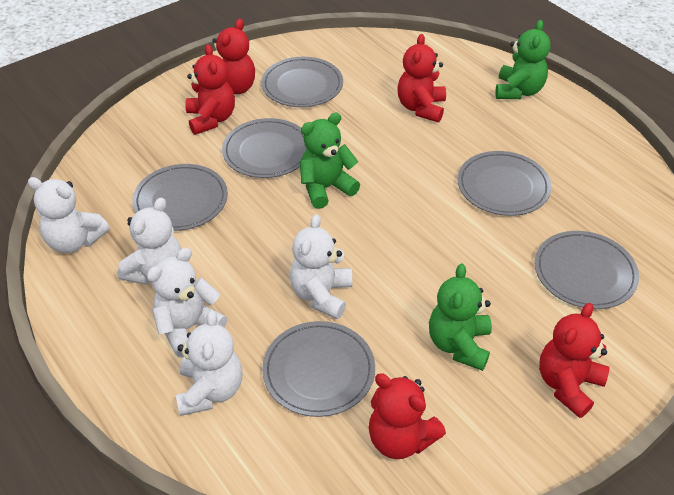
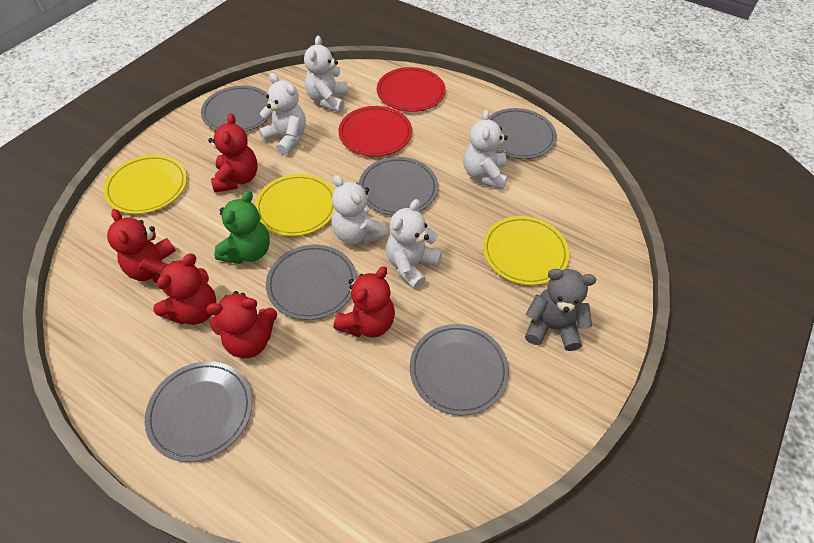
green teddy bear: [299,112,360,209] [429,264,492,371] [495,20,551,99] = 3 -> [214,190,270,264] = 1
grey teddy bear: none = 0 -> [525,269,596,351] = 1
red plate: none = 0 -> [338,106,412,157] [377,67,446,112] = 2
yellow plate: none = 0 -> [103,155,187,214] [255,174,335,236] [483,216,570,285] = 3

